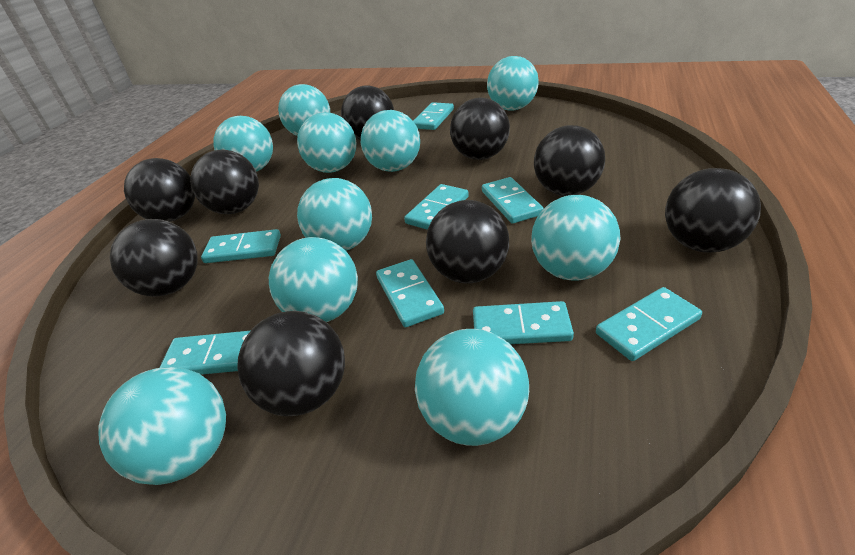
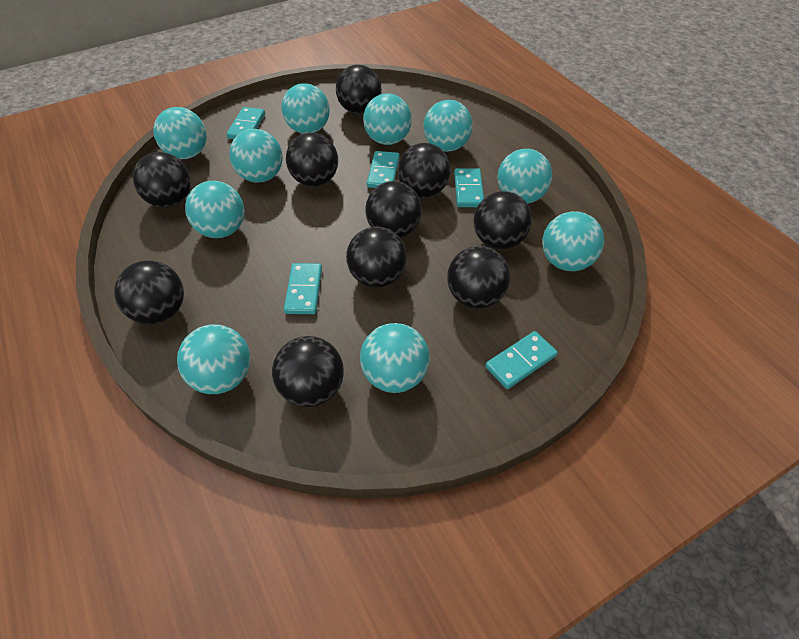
black ball: [109,219,197,297] [124,158,195,222] [190,150,259,214] [237,311,345,416] [341,85,394,140] [426,200,509,284] [450,98,510,160] [534,125,605,196] [665,168,761,253] = 9 -> [114,260,184,324] [133,152,191,208] [272,336,344,407] [286,133,338,187] [336,65,381,114] [346,227,407,288] [365,181,422,238] [398,143,450,198] [447,246,510,309] [473,191,532,249] = 10
turquoise domino: [159,331,250,375] [201,229,281,263] [376,259,444,327] [404,184,469,230] [413,102,454,130] [473,301,574,344] [482,177,544,224] [596,287,702,361] = 8 -> [226,107,265,139] [284,263,322,314] [367,151,400,188] [454,168,484,207] [485,331,558,389] = 5

